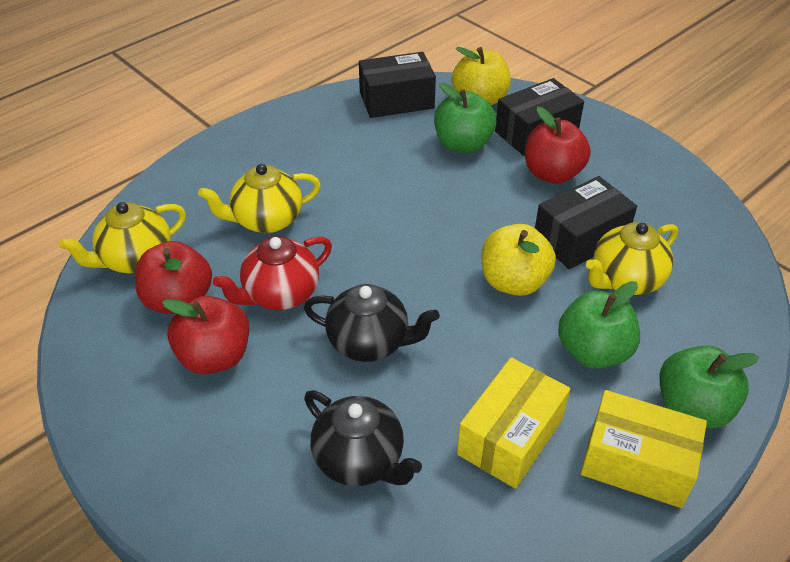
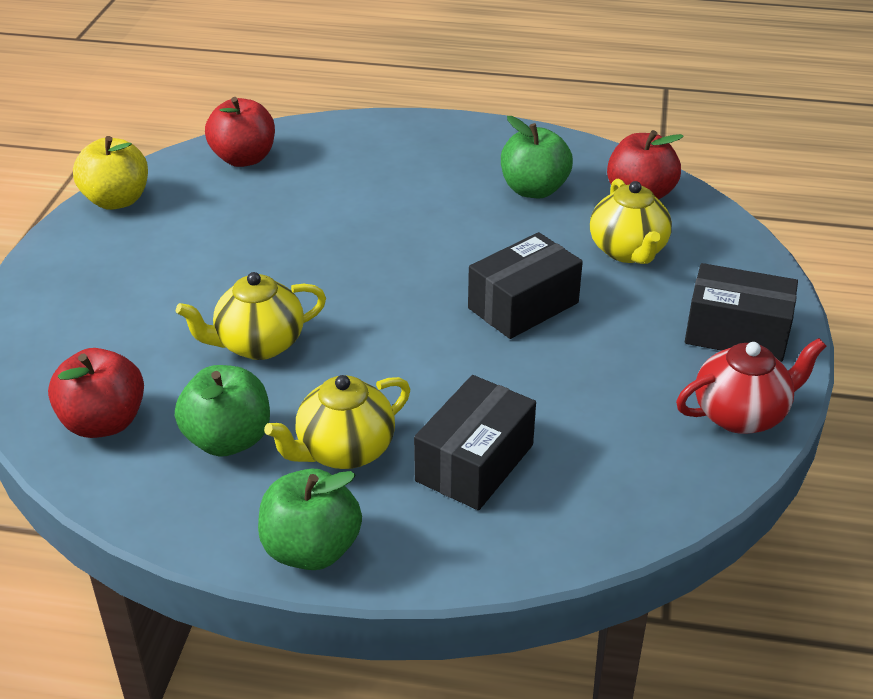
black teapot: [304,284,440,362] [304,390,422,486] = 2 -> none = 0
yellow apple: [452,47,511,105] [482,224,556,296] = 2 -> [73,136,148,210] = 1
yellow box: [457,357,570,489] [581,390,707,508] = 2 -> none = 0

